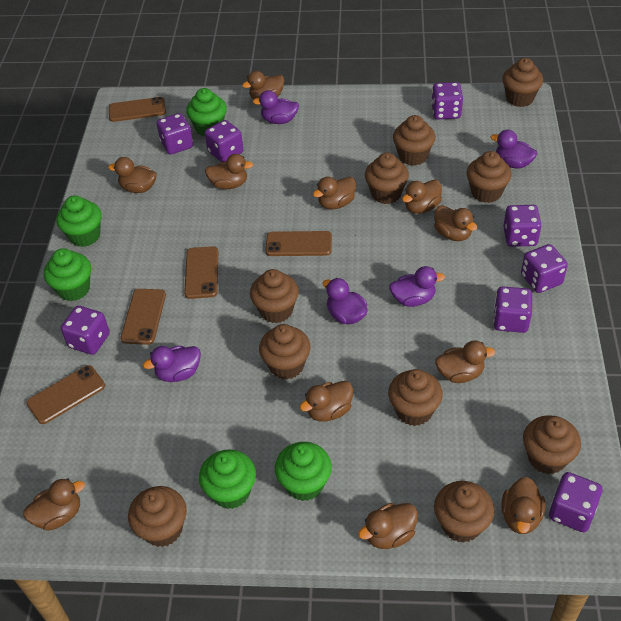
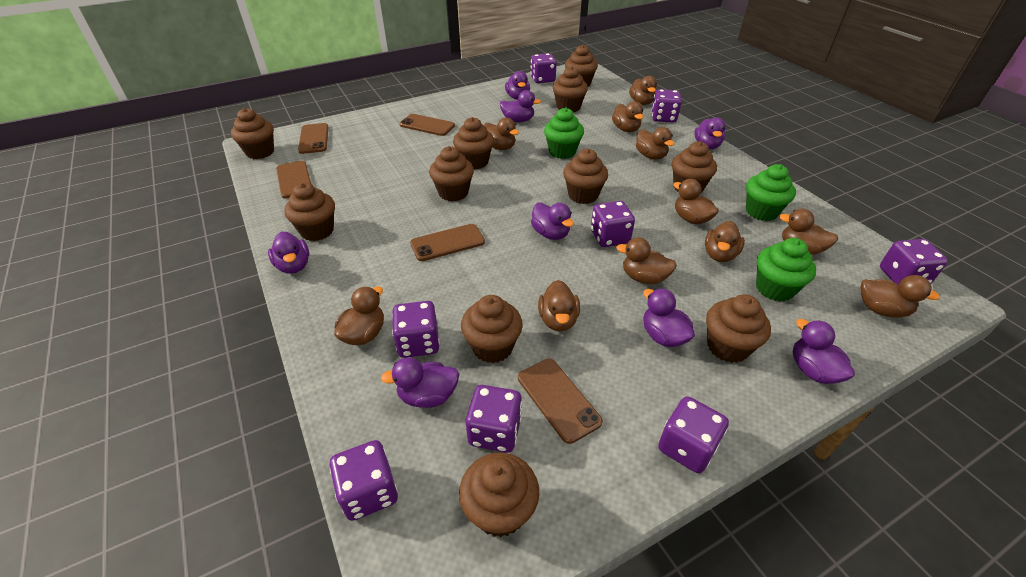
brown cupcake: [128,486,187,547] [250,269,299,323] [259,324,311,380] [365,153,409,204] [388,369,443,426] [393,115,435,166] [434,481,494,543] [467,151,512,203] [502,58,543,107] [523,415,581,474] = 10 -> [231,108,274,159] [284,182,335,241] [429,146,474,201] [453,117,494,169] [459,453,539,537] [461,295,523,363] [553,66,588,112] [563,149,608,204] [565,44,598,87] [672,141,717,194] [706,294,771,363] = 11
green cupcake: [44,248,91,301] [56,195,102,247] [186,88,227,136] [199,449,256,509] [275,442,332,501] = 5 -> [544,108,584,159] [746,164,796,221] [756,238,816,302] = 3
purple duck: [143,346,201,382] [253,90,299,124] [323,278,368,324] [389,266,445,307] [491,130,537,169] = 5 -> [268,232,309,274] [381,357,459,408] [500,90,541,122] [505,71,530,100] [531,203,574,240] [643,289,695,347] [694,118,725,149] [793,319,855,384] = 8

